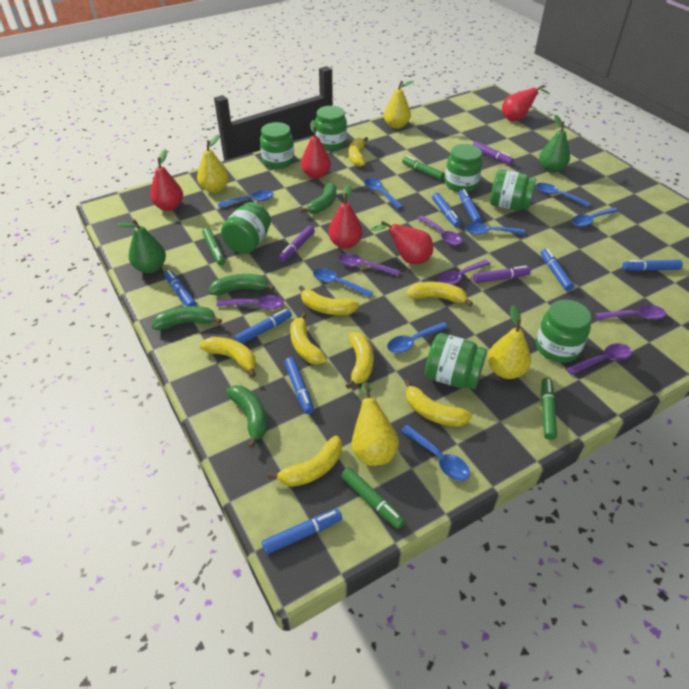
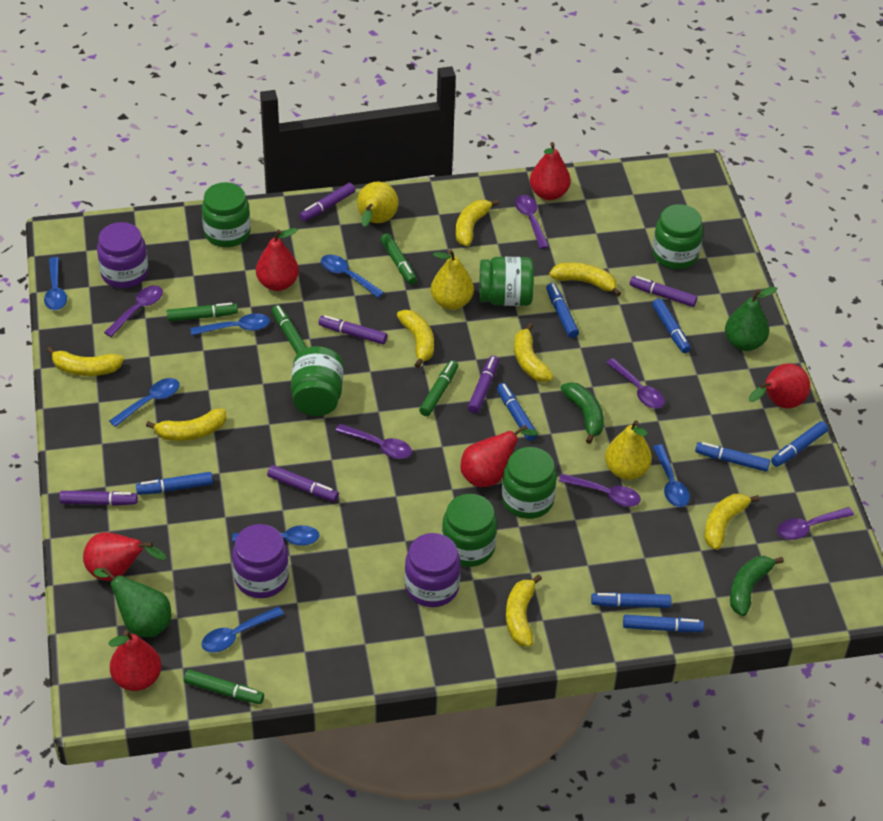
blue spoon: [217,190,274,208] [313,268,373,298] [365,178,403,209] [387,322,448,353] [401,425,470,481] [465,223,525,235] [536,183,590,207] [572,208,619,227] = 8 -> [44,257,67,310] [109,378,180,427] [191,313,270,335] [201,606,284,652] [232,525,320,546] [321,254,384,298] [653,444,690,507] = 7
green banana: [152,306,222,330] [209,274,275,295] [226,385,267,448] [300,182,336,214] = 4 -> [561,382,604,444] [730,556,784,616] = 2
green jar: [221,202,271,254] [260,122,294,169] [315,106,347,151] [425,333,487,389] [445,144,482,192] [490,170,536,210] [536,300,592,362] = 7 -> [202,182,251,247] [291,346,344,416] [442,494,497,567] [479,257,534,306] [502,447,557,519] [653,204,703,269] = 6
green marker: [202,228,225,266] [341,467,405,529] [402,156,445,180] [541,378,557,440] = 4 -> [167,303,238,322] [184,669,264,704] [272,305,307,354] [380,233,417,284] [419,360,458,416] = 5
purple jar: none = 0 -> [97,222,148,288] [232,524,289,598] [405,533,461,607] = 3
purple marker: [278,226,315,262] [473,141,514,165] [473,266,531,283] = 3 -> [59,491,138,506] [267,465,339,502] [299,183,355,221] [319,315,387,344] [468,356,499,413] [630,276,698,307] = 6
red pear: [150,150,183,211] [301,120,331,179] [328,184,362,249] [371,221,433,264] [502,85,550,121] = 5 -> [83,532,166,581] [108,630,161,691] [256,228,299,291] [460,424,539,487] [530,142,571,200] [749,364,810,408] = 6
yellow pear: [197,135,228,193] [352,383,399,466] [384,81,414,129] [487,305,531,379] = 4 -> [357,181,398,227] [431,249,474,310] [605,420,652,480] = 3

